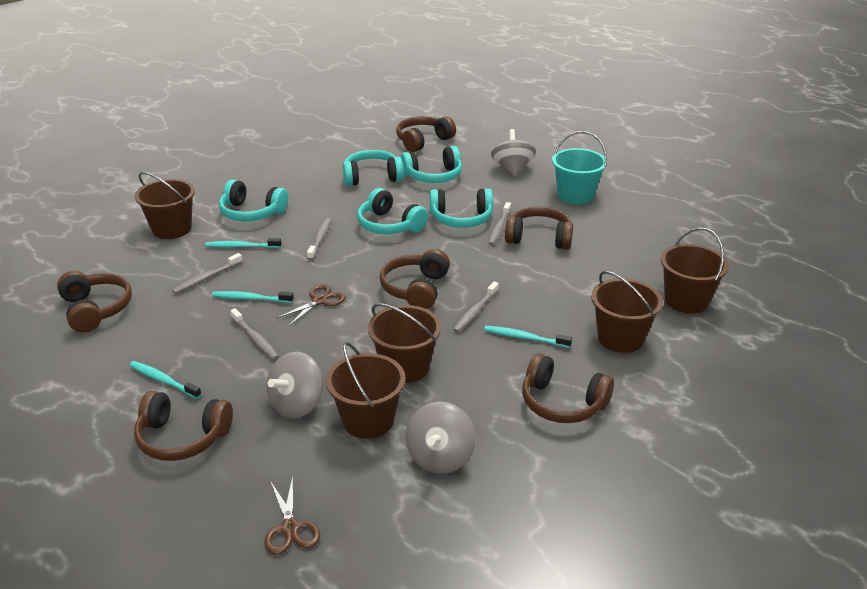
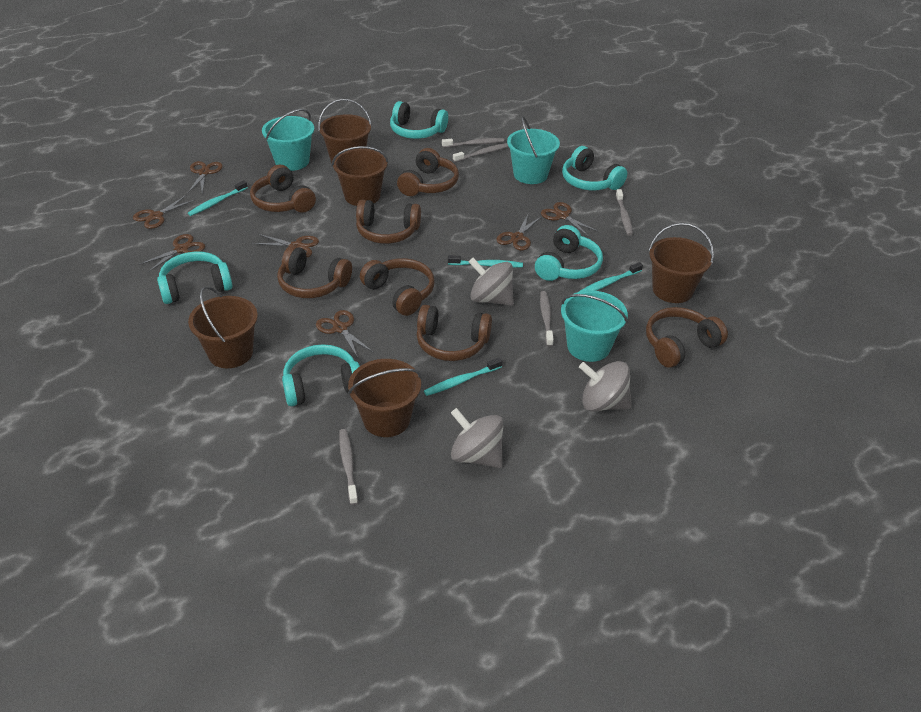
brown headphones: [57,271,132,333] [134,391,233,461] [380,249,450,309] [396,116,456,152] [505,206,573,250] [522,353,614,423] = 6 -> [250,165,316,213] [277,246,352,298] [356,200,421,244] [360,258,434,316] [397,148,459,196] [417,305,492,361] [646,307,728,368] = 7
brown scissors: [264,476,320,555] [276,284,346,327] = 2 -> [133,195,195,229] [138,234,205,272] [188,161,223,193] [252,234,319,257] [316,310,373,358] [496,214,542,250] [541,202,599,237] = 7
turquoise bucket: [552,131,607,204] = 1 -> [262,109,314,171] [507,116,560,184] [561,290,628,362] = 3

